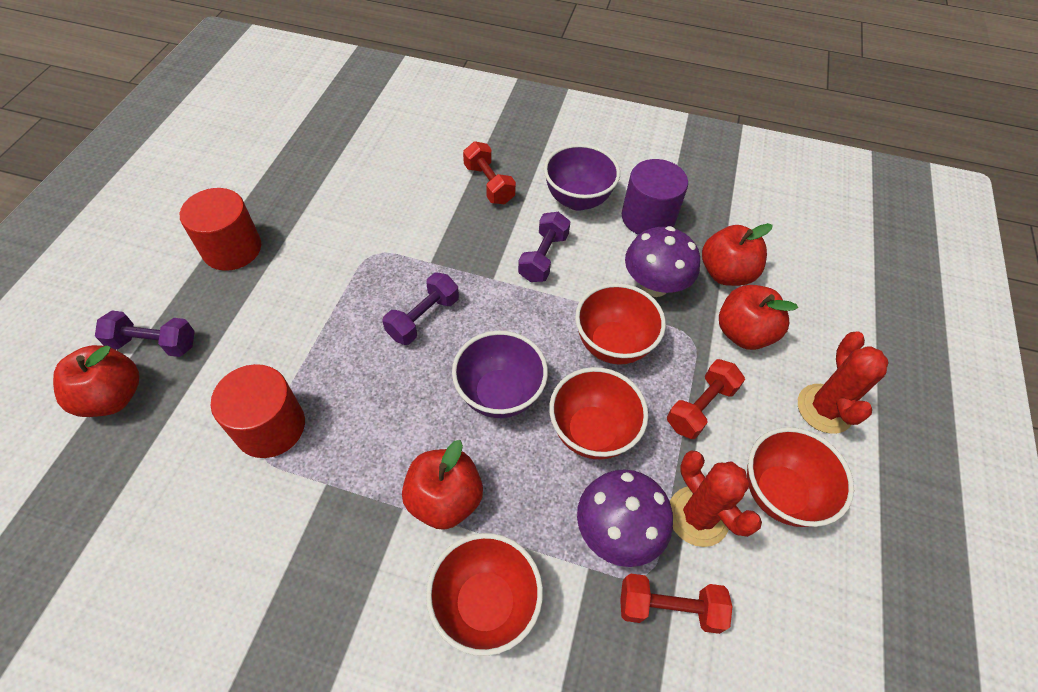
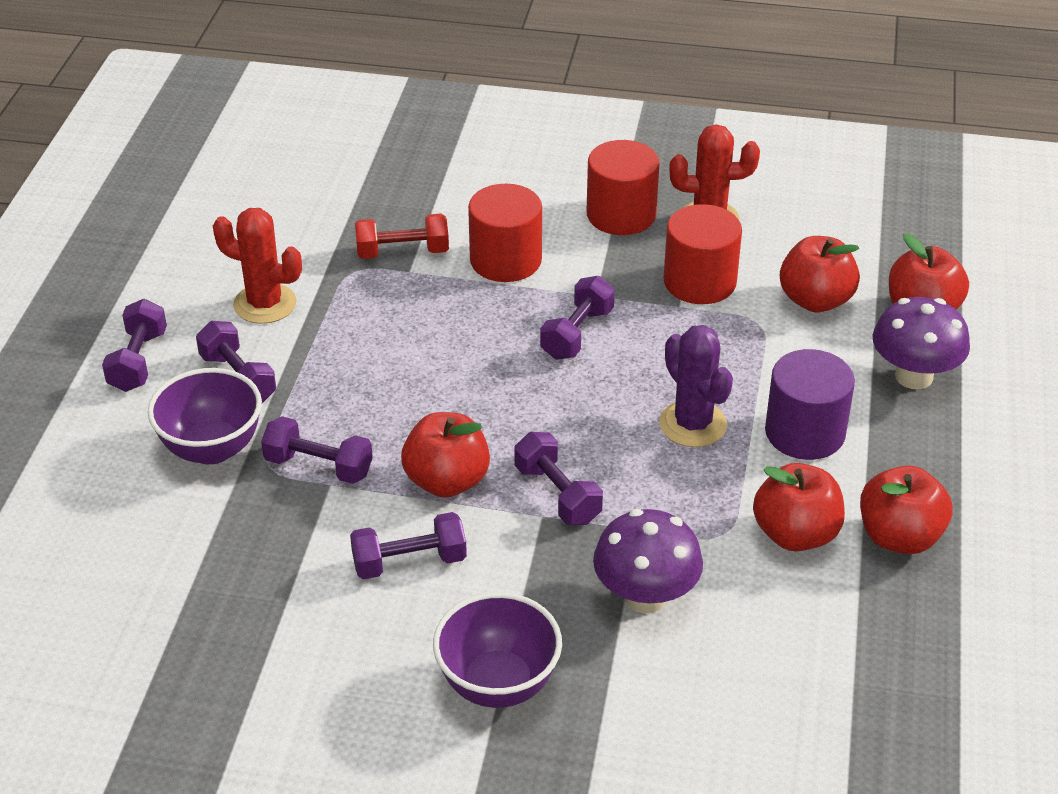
purple cactus: none = 0 -> [659,325,733,447] = 1
purple dumbbell: [95,311,195,357] [382,273,459,345] [518,212,570,282] = 3 -> [102,299,167,392] [196,321,276,403] [261,416,373,484] [350,512,467,579] [514,432,603,525] [540,276,615,360] = 6
red apple: [53,345,139,417] [402,440,483,530] [702,223,773,286] [719,285,798,350] = 4 -> [401,412,490,498] [753,463,845,551] [780,236,860,312] [860,466,953,554] [889,234,969,310] = 5
red bowl: [426,533,543,656] [549,367,648,459] [575,283,666,364] [747,427,854,527] = 4 -> none = 0
red cylinder: [180,188,261,271] [211,364,305,458] = 2 -> [468,184,542,282] [587,140,660,235] [664,204,742,304] = 3
red dumbbell: [463,141,516,205] [620,574,733,634] [667,359,745,439] = 3 -> [355,214,449,259] = 1

